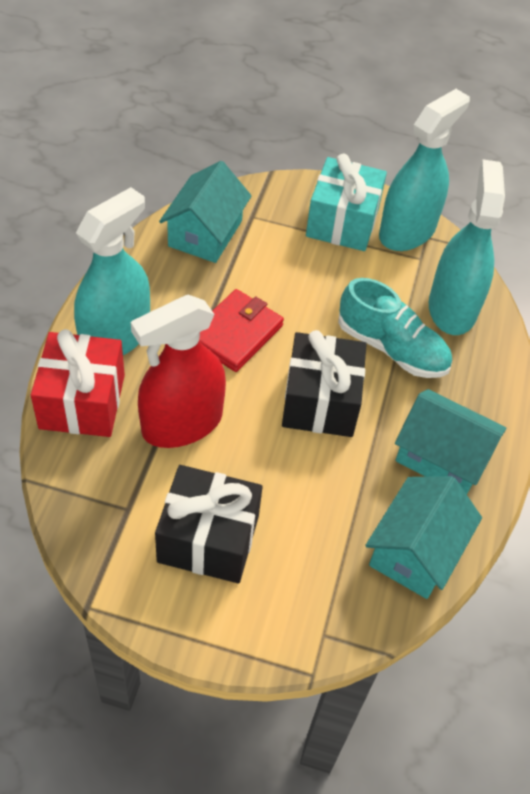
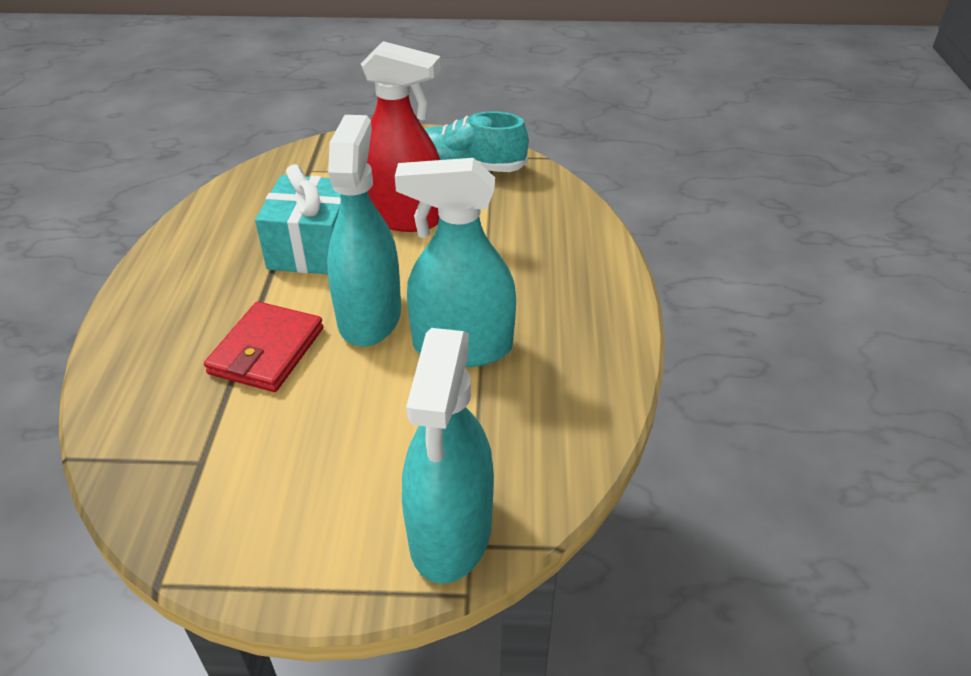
black gift: [155,465,263,583] [282,330,367,437] = 2 -> none = 0
red gift: [31,329,125,437] = 1 -> none = 0
turquoise house: [159,161,252,263] [365,476,482,599] [395,389,506,494] = 3 -> none = 0

